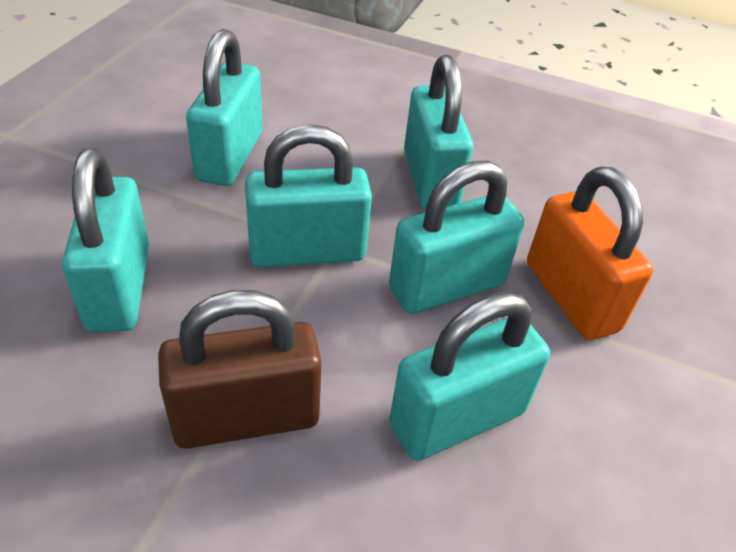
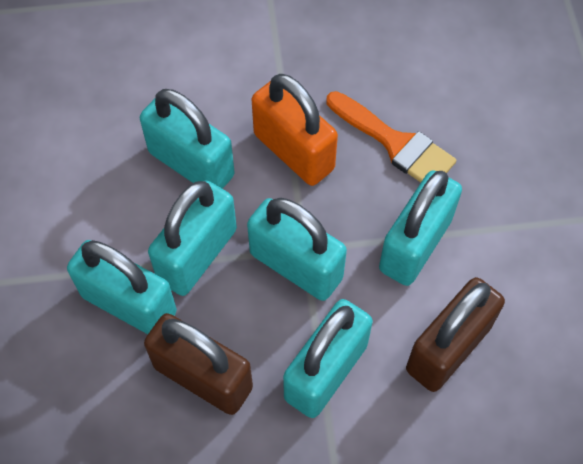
brown padlock: [158,290,322,449] = 1 -> [144,313,253,415] [406,277,505,392] = 2
orange brush: none = 0 -> [327,91,457,183] = 1

